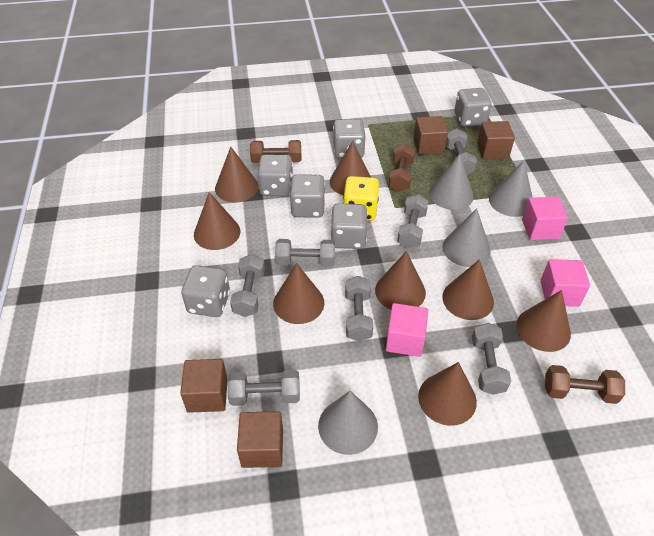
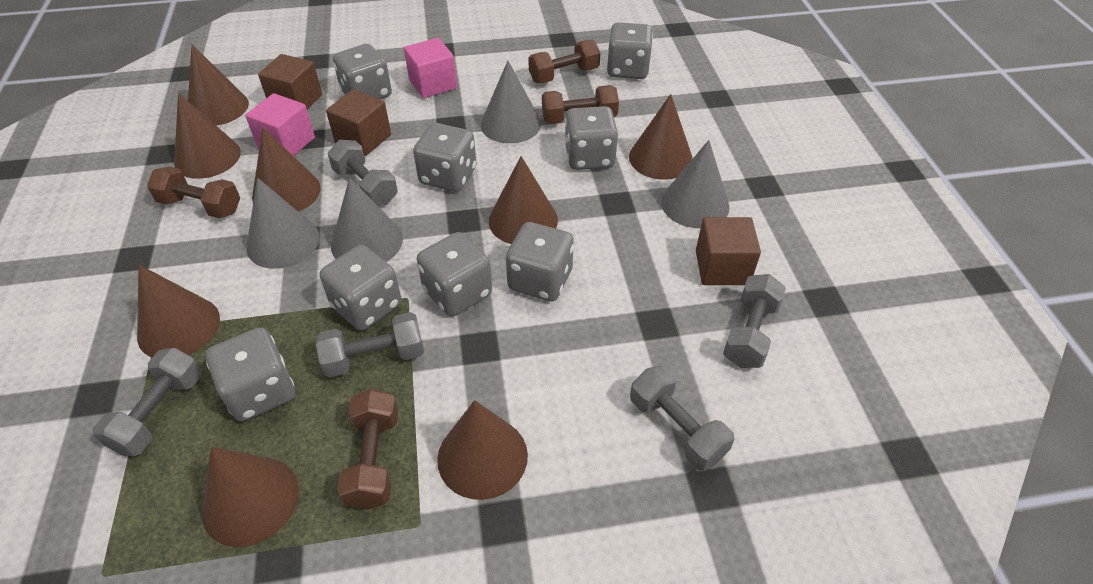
brown cube: [180,359,228,413] [237,411,283,468] [413,116,448,155] [477,121,515,160] = 4 -> [258,54,322,109] [326,89,391,156] [696,217,761,285] = 3
brown dumbbell: [250,140,301,163] [388,143,415,192] [545,365,625,404] = 3 -> [147,166,240,218] [337,389,398,510] [528,39,600,83] [542,85,619,124] = 4
grey dice: [181,265,230,317] [258,154,293,196] [290,174,325,218] [331,203,368,249] [333,119,366,159] [455,88,492,127] = 6 -> [206,327,295,422] [319,245,401,331] [333,44,392,99] [413,123,476,192] [417,232,492,316] [506,222,574,301] [565,106,618,170] [607,22,653,79] = 8
grey dumbbell: [227,370,300,406] [230,254,265,317] [275,239,335,267] [345,276,373,341] [397,194,429,248] [446,128,477,175] [472,323,511,395] = 7 -> [93,348,202,456] [316,312,424,378] [328,140,398,205] [630,365,735,471] [723,274,786,368] = 5
pink cube: [386,303,428,357] [522,197,568,240] [540,259,590,307] = 3 -> [245,93,315,156] [404,38,457,98] = 2
yellow dice: [343,176,379,221] = 1 -> none = 0

